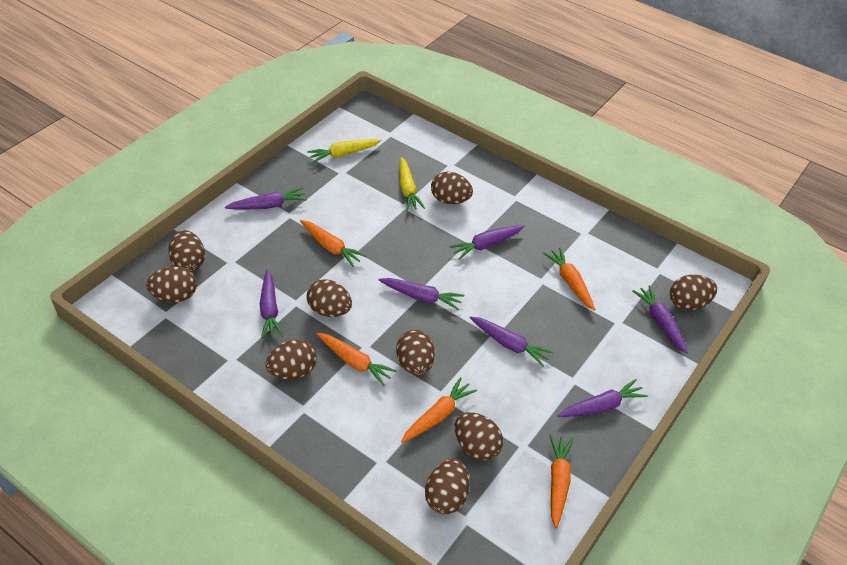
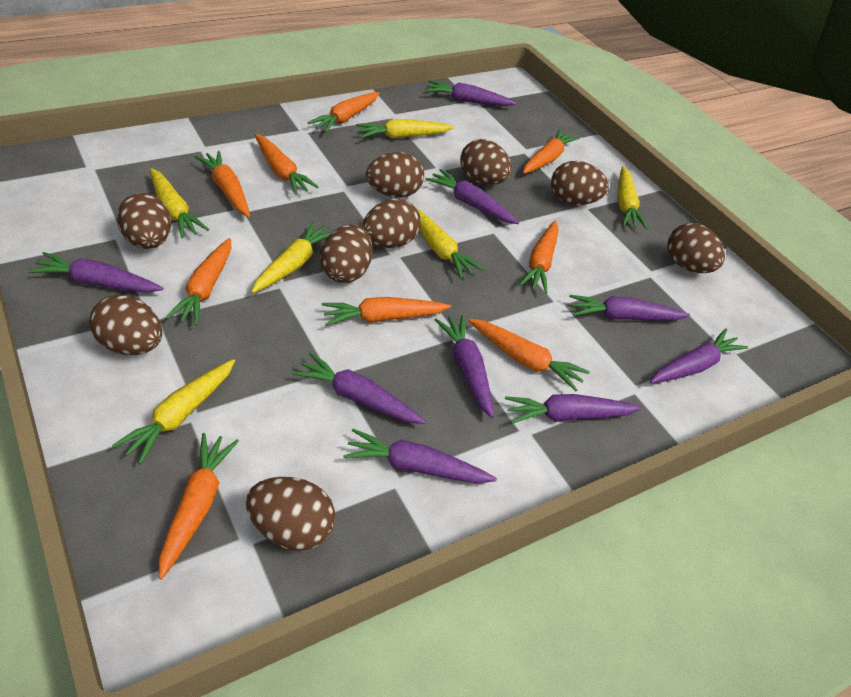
orange carrot: [300,220,367,267] [316,333,397,386] [401,377,477,443] [543,247,595,310] [549,435,573,528] = 5 -> [159,433,239,580] [166,238,231,325] [194,151,250,217] [255,134,319,195] [308,92,379,133] [322,297,451,326] [468,319,590,391] [519,221,559,294] [523,129,580,174] = 9
purple carrot: [225,187,307,209] [260,269,283,339] [379,278,464,310] [449,225,524,260] [470,316,553,366] [558,379,648,417] [632,285,688,354] = 7 -> [28,252,164,293] [292,352,426,424] [343,429,497,483] [425,80,517,106] [425,169,519,224] [435,315,494,418] [505,394,642,424] [569,295,690,321] [650,329,748,383] = 9
yellow carrot: [307,139,382,163] [400,157,425,211] = 2 -> [112,359,235,464] [150,168,209,238] [251,222,332,293] [356,119,454,139] [416,208,484,279] [618,166,648,230] = 6

